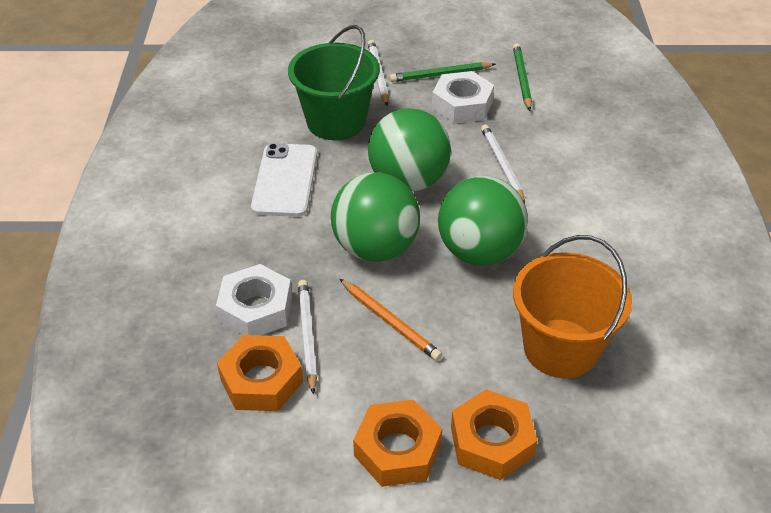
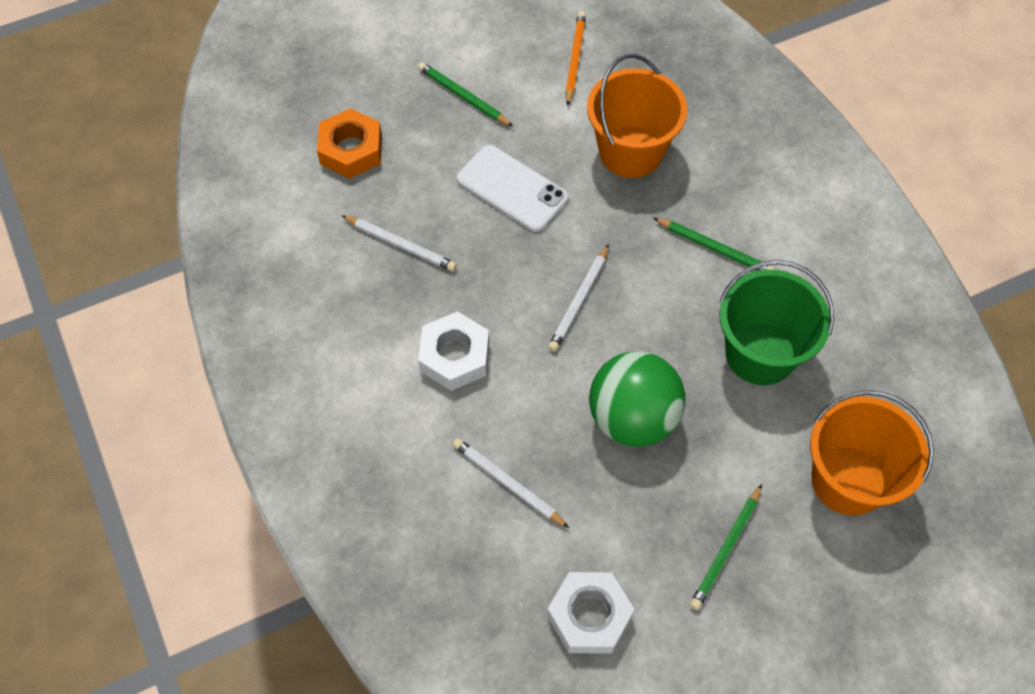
green ball: [331,173,420,262] [368,108,451,191] [438,176,528,265] = 3 -> [589,351,685,447] = 1
green pencil: [390,62,496,82] [513,43,532,111] = 2 -> [418,62,514,127] [654,218,775,271] [690,484,762,610] = 3
orange bucket: [513,235,632,378] = 1 -> [587,54,687,178] [810,390,934,516] = 2
orange nut: [217,335,303,411] [353,399,442,487] [451,389,537,480] = 3 -> [317,108,382,179] = 1

